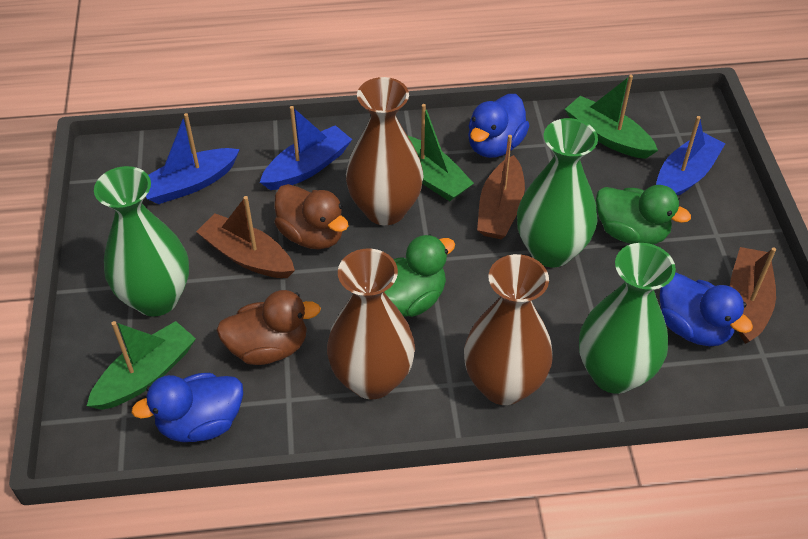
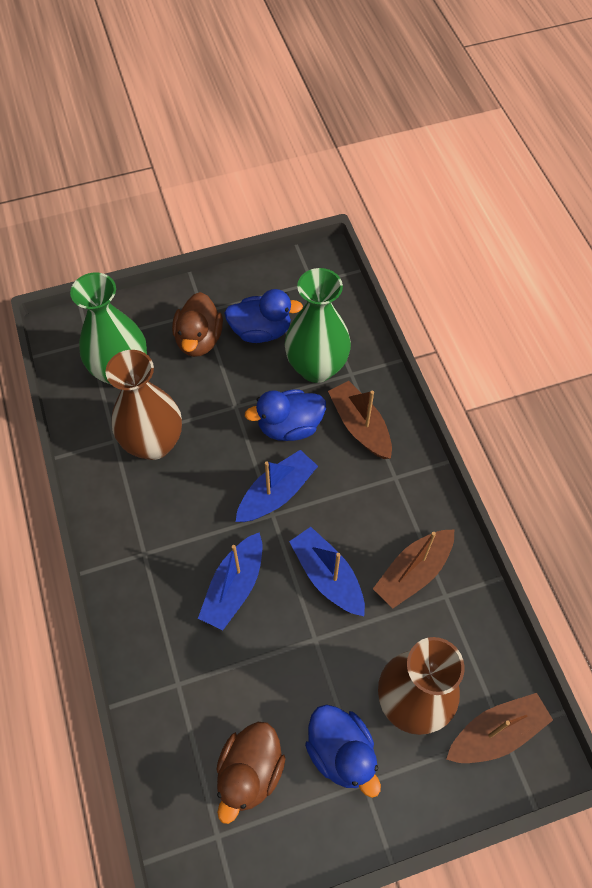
brown vase: [327,248,415,399] [346,77,424,225] [464,254,553,405] = 3 -> [105,350,182,460] [378,637,465,735] = 2
green boat: [87,321,196,410] [407,104,474,201] [565,75,658,159] = 3 -> none = 0
green duck: [385,234,455,317] [596,185,691,244] = 2 -> none = 0
green vase: [94,166,189,317] [517,118,598,267] [579,243,676,394] = 3 -> [70,272,147,386] [285,268,351,383] = 2

